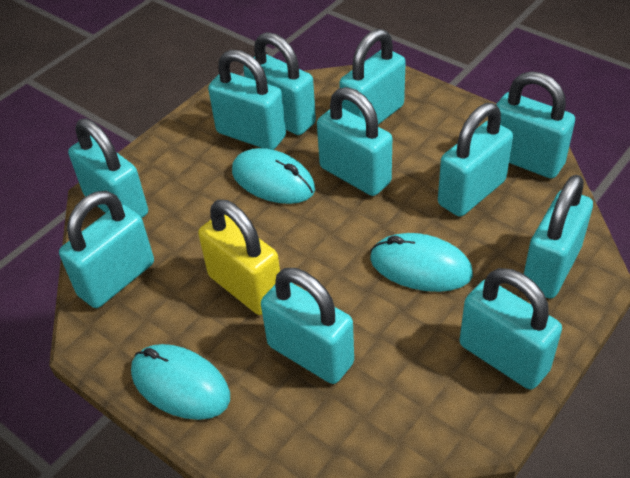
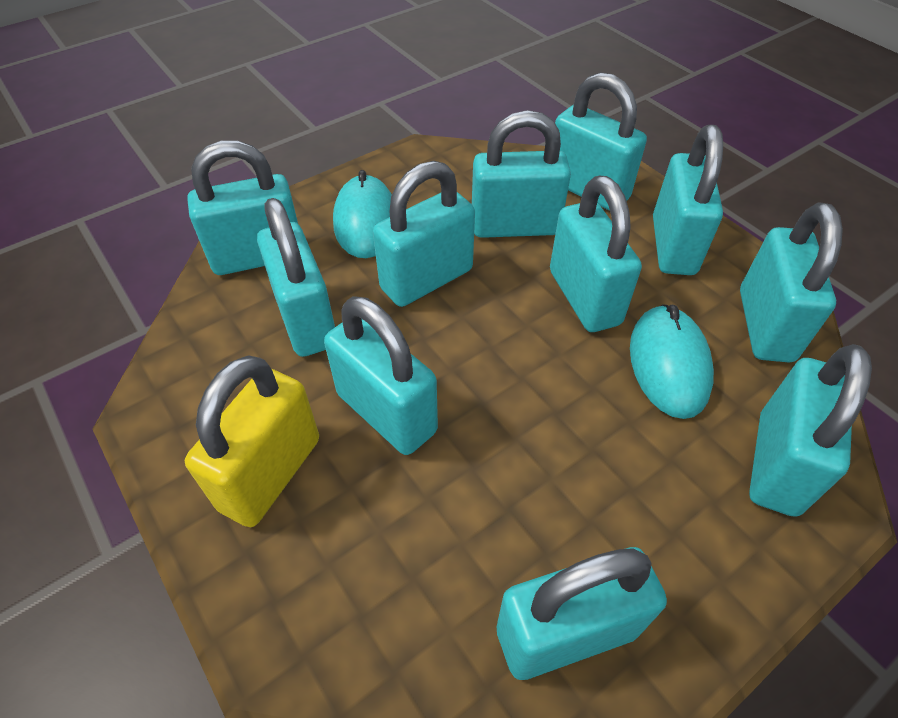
turquoise mouse: [131,344,230,420] [232,148,315,204] [370,233,473,292] = 3 -> [333,170,392,258] [630,305,714,419] = 2

